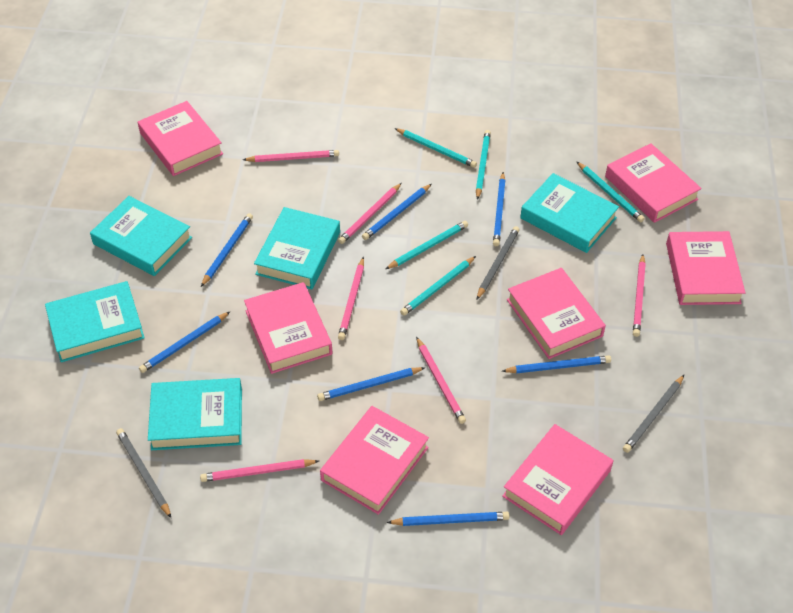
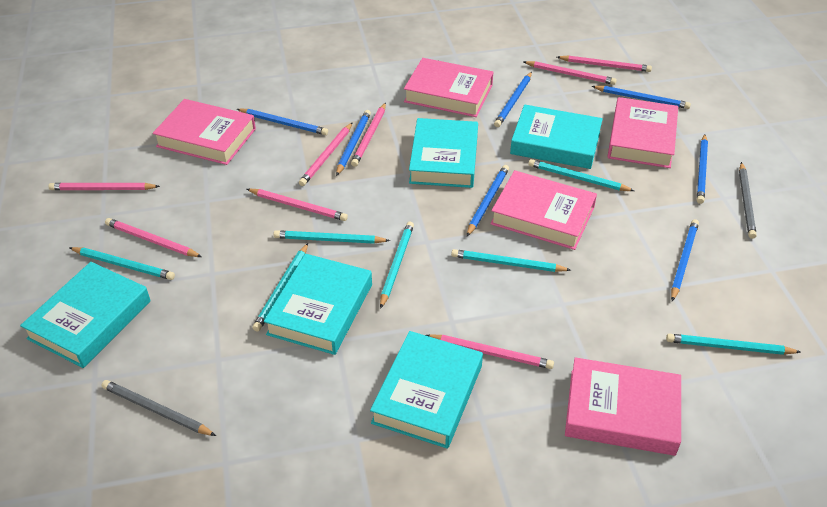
grey pencil: [116,428,171,518] [477,226,520,299] [623,375,684,453] = 3 -> [101,380,216,436] [739,162,757,239] = 2
pink book: [138,101,223,176] [244,282,332,374] [320,406,429,515] [502,424,613,535] [507,268,606,359] [605,143,702,223] [666,231,746,305] = 7 -> [153,99,256,165] [404,58,493,117] [490,170,597,250] [565,357,681,456] [607,97,678,168] = 5
pink pencil: [200,459,319,482] [243,150,339,162] [338,183,402,244] [338,257,364,340] [416,337,466,424] [633,254,646,337] = 6 -> [49,183,160,190] [105,218,202,257] [247,189,348,221] [299,122,353,186] [351,102,386,167] [426,334,554,369] [524,61,617,85] [557,55,652,72] = 8
turquoise pencil: [386,221,468,269] [395,128,477,168] [400,256,476,316] [476,130,491,200] [577,162,645,222] = 5 -> [69,247,175,280] [252,243,308,331] [273,230,390,244] [380,221,414,309] [451,249,571,272] [528,159,634,191] [666,334,800,355] = 7

